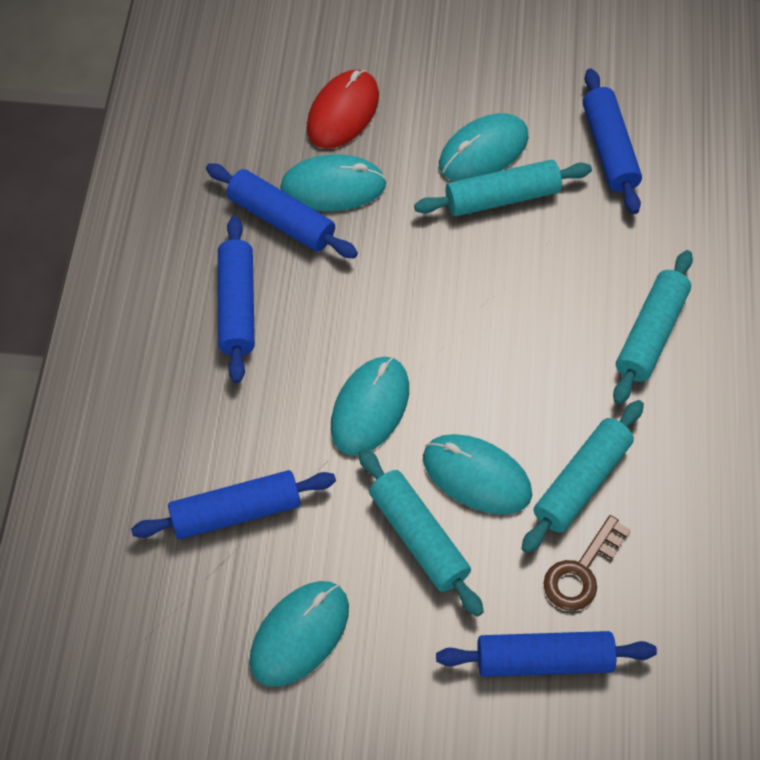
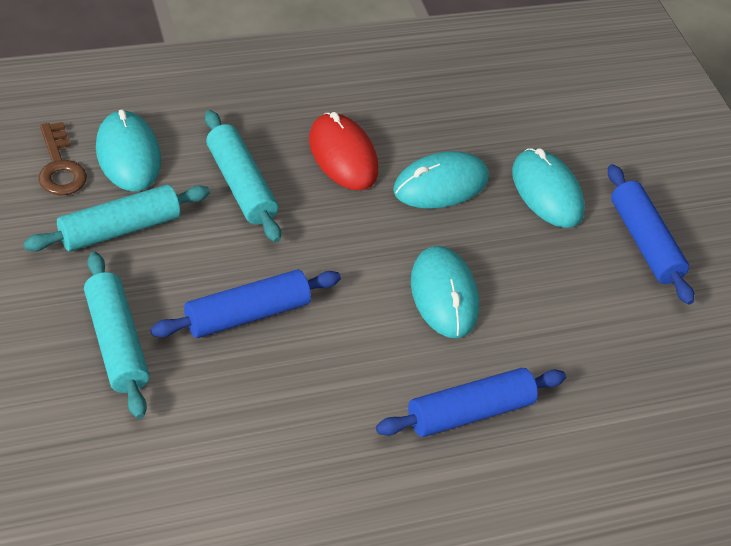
blue rolling pin: [131,470,336,539] [206,163,358,258] [218,216,255,383] [436,631,657,677] [583,69,642,214] = 5 -> [150,270,341,338] [376,368,566,437] [608,164,694,305] = 3
turquoise mouse: [250,581,349,687] [280,155,387,211] [331,357,409,455] [423,434,532,515] [439,113,529,181] = 5 -> [96,109,161,191] [393,151,489,209] [411,246,479,338] [512,148,585,228] = 4
turquoise rolling pin: [359,448,484,617] [414,160,592,216] [521,400,644,553] [613,250,693,404] = 4 -> [23,185,210,252] [84,252,149,419] [205,110,281,242] = 3

